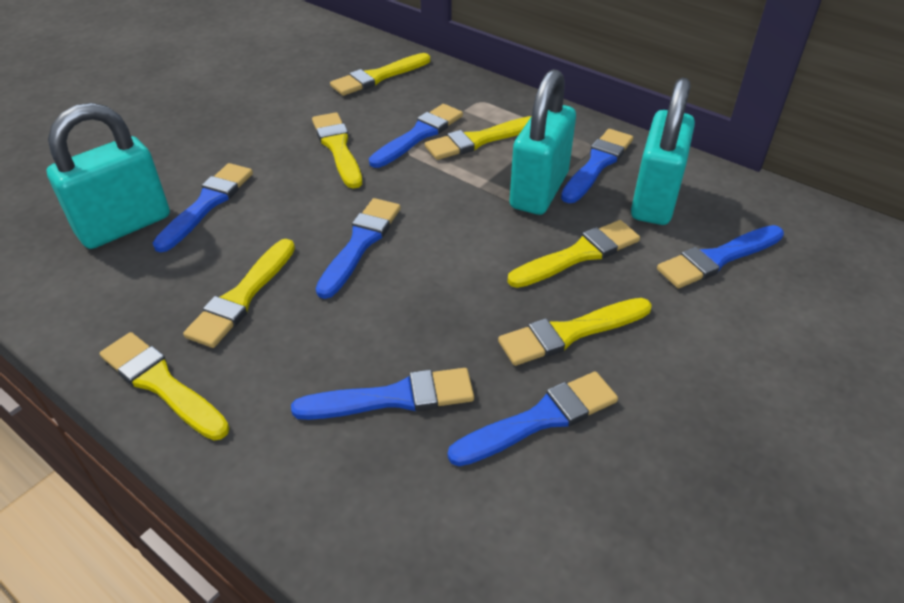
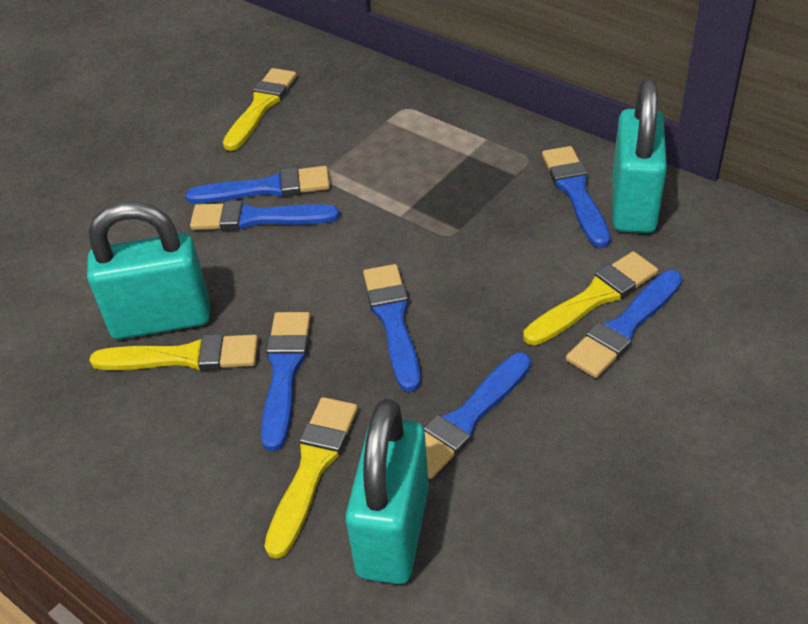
yellow brush: [100,332,229,440] [183,239,295,348] [312,112,362,189] [330,53,430,96] [425,116,531,160] [498,298,652,366] [507,220,640,288] = 7 -> [89,334,258,371] [223,68,297,151] [264,397,358,559] [523,251,658,345] = 4

